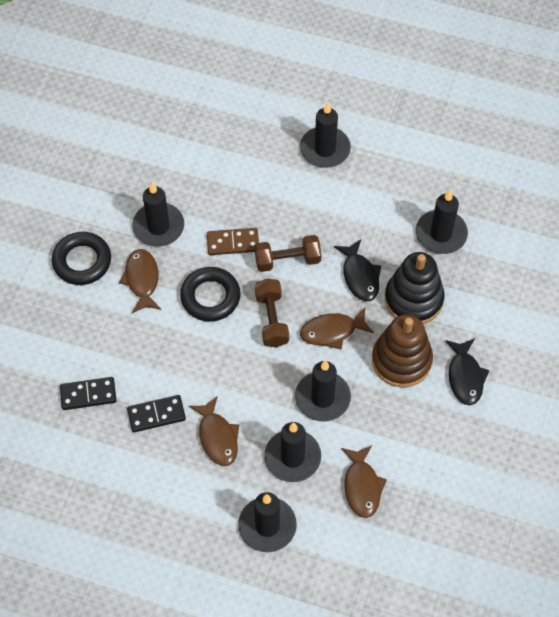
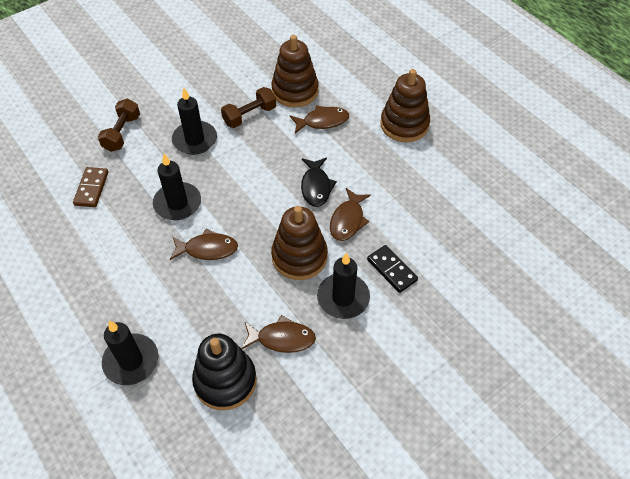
black candle: [132,182,184,247] [238,492,297,552] [264,422,321,482] [295,360,351,422] [300,102,351,168] [416,190,468,254] = 6 -> [102,320,158,385] [153,154,201,220] [172,88,217,155] [317,253,370,319] = 4
black domino: [60,377,117,410] [127,395,186,432] = 2 -> [367,245,418,293] = 1
black fish: [334,239,381,301] [445,338,490,405] = 2 -> [301,158,337,207] = 1
black ring: [52,232,111,285] [180,267,241,322] = 2 -> none = 0
brown stacking toy: [372,314,433,387] = 1 -> [271,35,319,107] [271,206,328,280] [380,69,430,142] = 3

